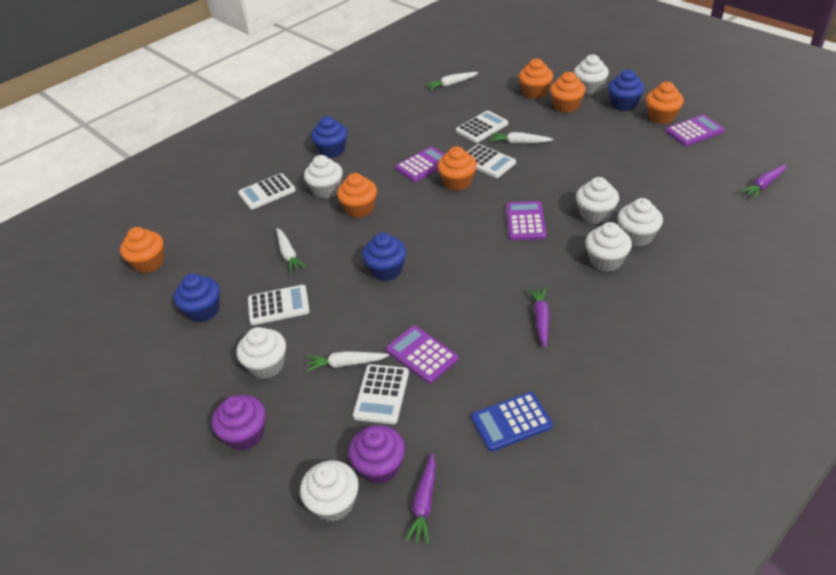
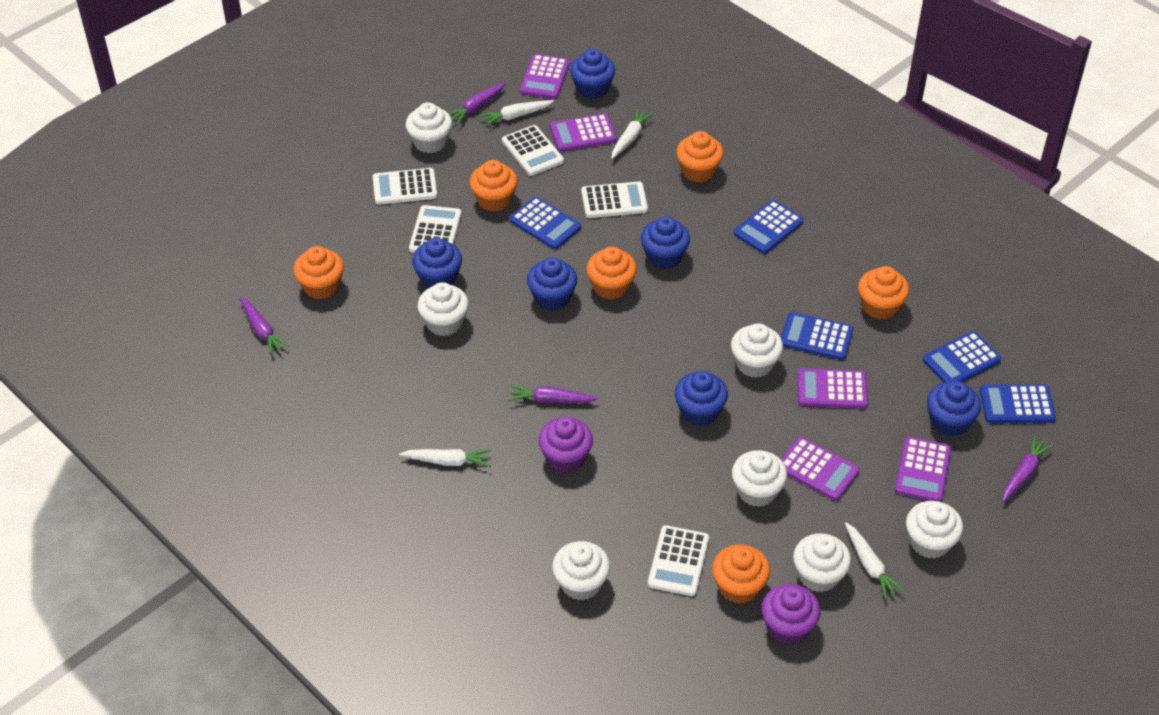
blue calculator: [471,392,553,452] = 1 -> [509,197,581,249] [734,200,803,254] [781,312,854,360] [923,331,1001,383] [980,384,1056,423] = 5
blue cupcake: [174,274,220,322] [311,116,347,158] [362,233,406,281] [608,70,645,111] = 4 -> [412,238,462,288] [527,257,577,311] [570,49,615,99] [641,216,690,269] [675,371,728,426] [927,381,981,436] = 6
purple calculator: [386,326,458,383] [395,147,445,182] [506,201,546,240] [666,115,724,146] = 4 -> [520,54,570,99] [550,114,616,152] [781,437,860,501] [797,368,868,409] [895,436,951,502] = 5
purple carrot: [405,453,435,544] [528,287,550,348] [740,164,786,199] = 3 -> [240,297,289,355] [449,82,506,124] [509,385,598,403] [1003,436,1053,502] = 4

